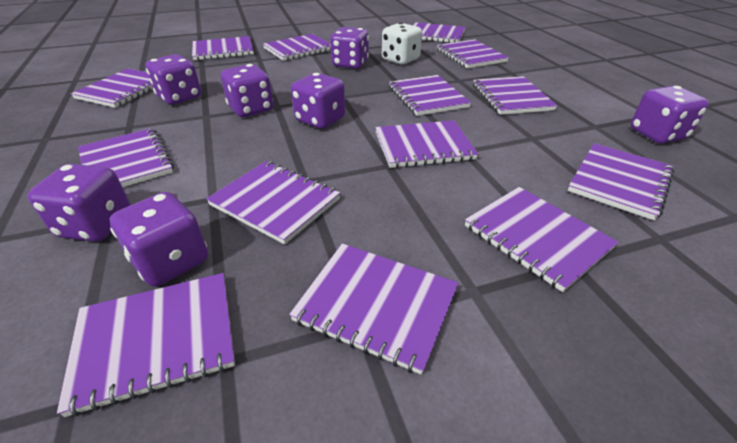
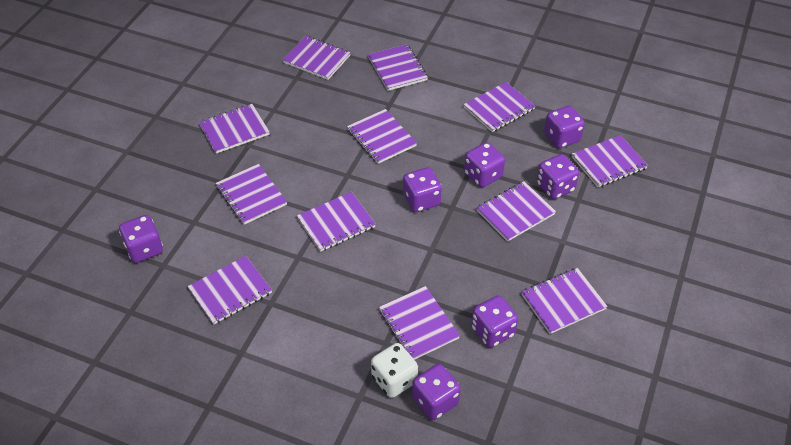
purple notebook: [57,273,235,417] [71,69,153,108] [78,128,174,187] [192,36,254,60] [206,161,340,244] [263,34,331,61] [289,244,458,375] [375,120,478,168] [389,75,471,116] [413,22,465,43] [437,39,509,68] [465,187,619,292] [473,76,558,115] [568,143,675,221] = 14 -> [187,256,272,325] [199,104,270,154] [216,164,287,225] [282,36,350,80] [297,192,376,252] [347,109,417,164] [368,44,428,91] [379,286,460,360] [463,82,535,132] [477,181,556,242] [521,268,608,334] [572,135,648,187] = 12

